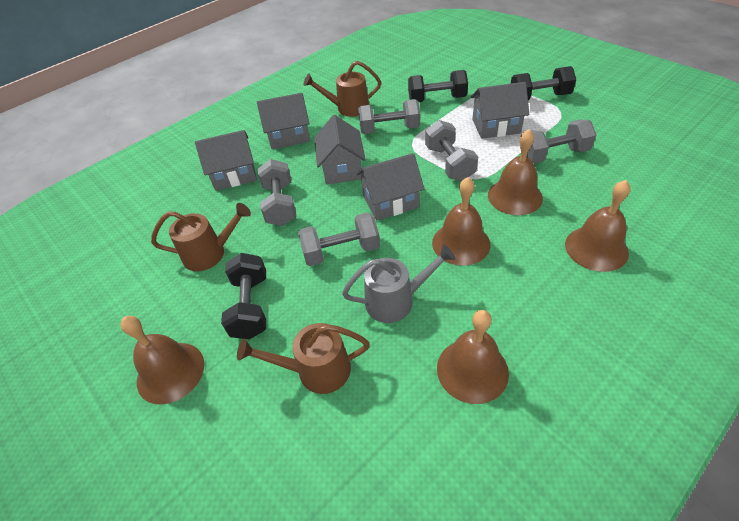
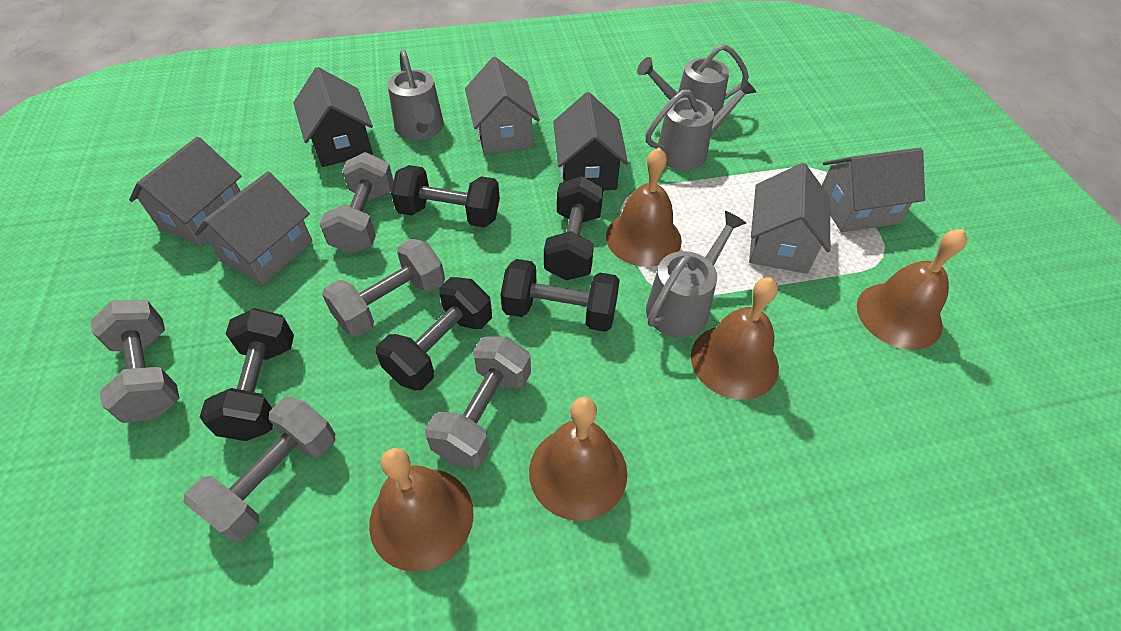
black dumbbell: [221,253,266,339] [408,70,468,102] [511,66,576,101] = 3 -> [200,308,294,441] [376,277,492,390] [391,165,500,228] [500,259,620,332] [544,176,603,280] = 5
black house: none = 0 -> [293,67,373,167] [553,92,628,190] = 2
brown watering can: [151,203,251,271] [237,323,370,394] [303,61,381,117] = 3 -> none = 0
grey watering can: [342,244,456,323] = 1 -> [388,50,444,140] [637,44,749,116] [645,78,756,170] [646,211,746,338] = 4

